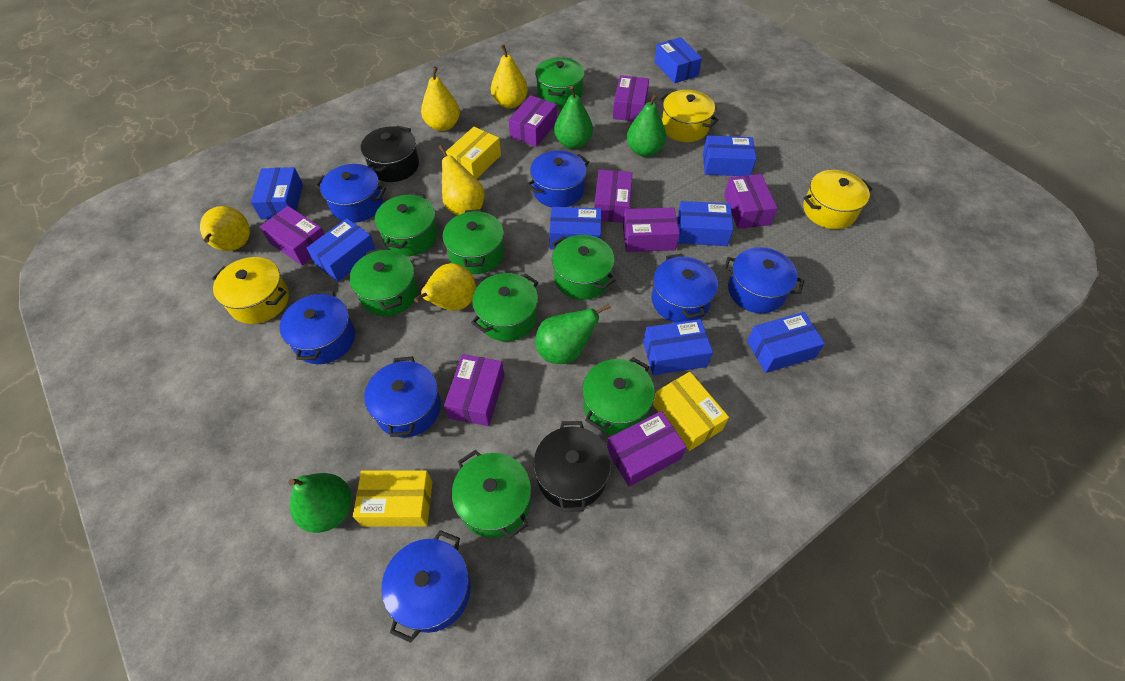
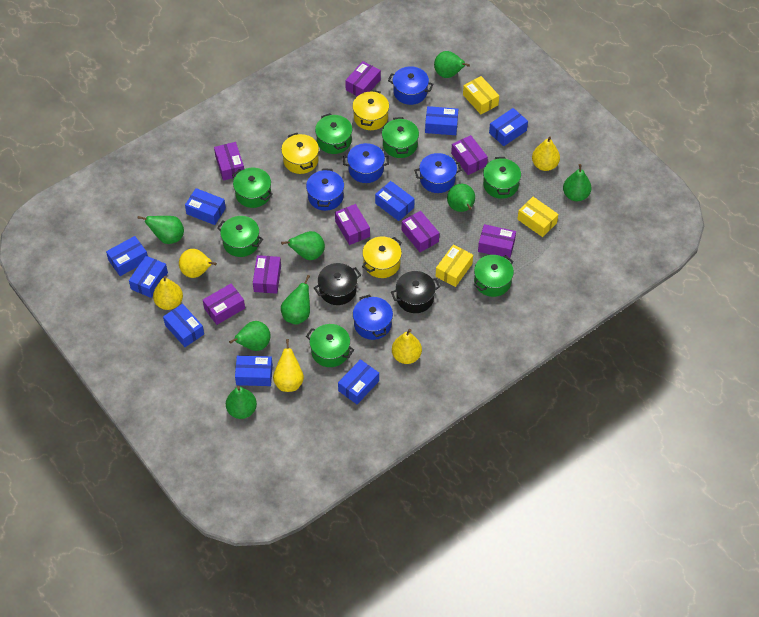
blue box: [251,167,303,219] [307,218,376,282] [549,207,602,250] [643,319,713,375] [654,37,702,83] [677,201,733,246] [703,136,756,176] [747,312,825,373] = 8 -> [106,236,148,276] [129,256,168,298] [163,304,204,347] [185,188,226,225] [235,356,273,386] [338,359,379,404] [375,181,415,221] [425,106,458,135] [489,108,528,146] = 9
blue pot: [280,291,355,364] [315,164,386,223] [364,356,441,437] [381,530,471,643] [526,150,589,207] [652,254,718,323] [723,247,804,313] = 7 -> [306,168,344,211] [343,143,389,183] [353,294,393,340] [388,66,433,105] [414,153,462,193] = 5
green pear: [288,473,352,533] [535,303,611,364] [554,86,593,149] [627,93,666,157] = 4 -> [137,216,184,244] [226,386,257,419] [229,321,271,351] [281,231,325,260] [281,275,310,325] [434,51,470,78] [447,184,475,212] [563,164,592,201] = 8
green pot: [349,248,418,316] [375,193,438,256] [442,209,504,274] [452,450,531,538] [471,273,538,341] [535,57,585,107] [552,235,616,300] [582,357,655,435] = 8 -> [217,216,263,257] [232,168,273,208] [306,324,354,367] [315,113,352,154] [382,117,419,158] [474,255,514,297] [483,157,521,199] = 7

